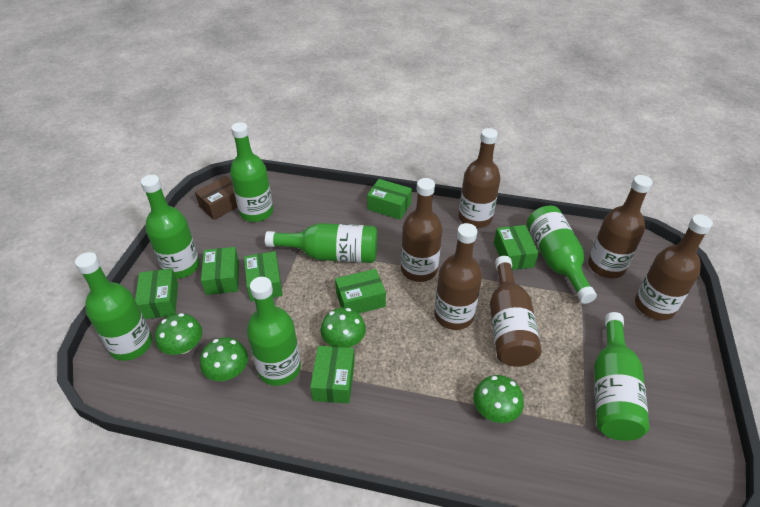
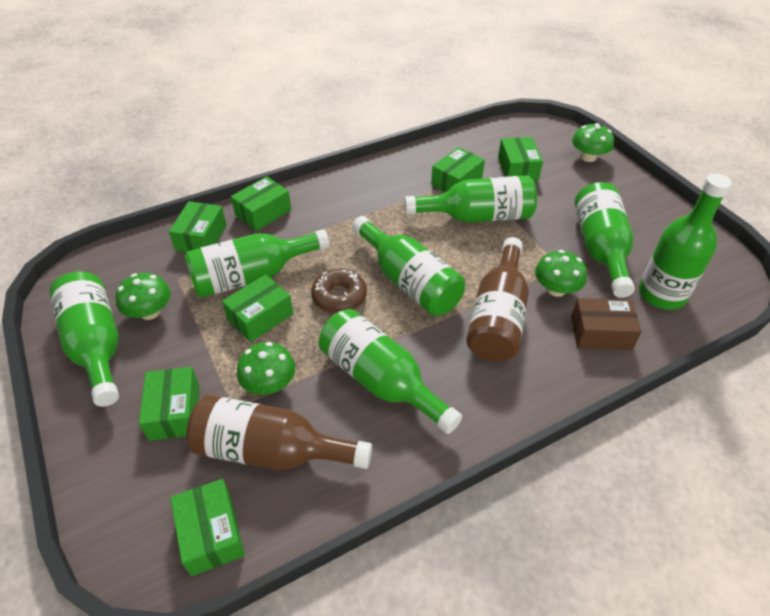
brown bottle: [401,178,442,282] [434,223,482,330] [459,128,501,228] [490,256,541,367] [588,175,653,278] [635,214,713,320] = 6 -> [186,395,372,470] [466,237,529,362] = 2
brown donut: none = 0 -> [311,269,367,313] = 1

